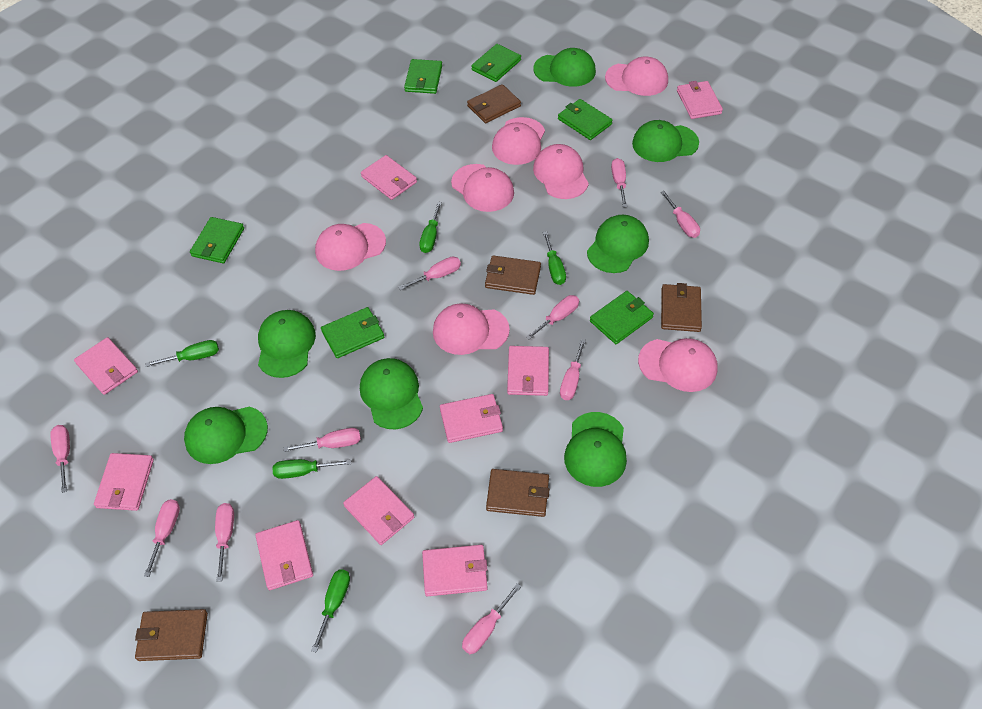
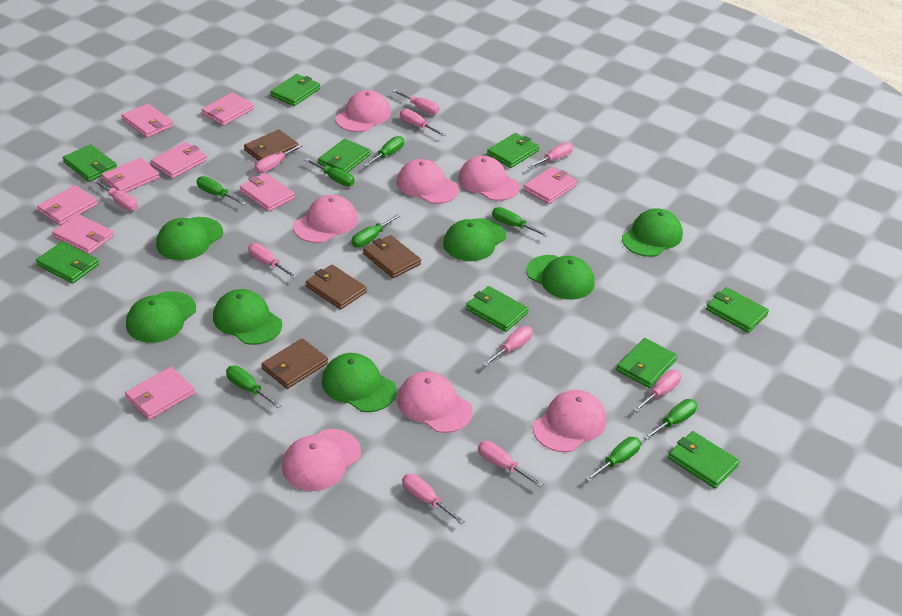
brown wallet: [135,609,208,661] [467,84,521,123] [485,255,541,295] [486,469,550,517] [661,283,702,332] = 5 -> [244,129,299,161] [261,338,328,389] [306,265,367,310] [363,235,421,278] = 4
green screwdriver: [145,340,219,367] [272,459,351,479] [311,569,350,653] [419,202,442,253] [543,231,566,285] = 5 -> [197,176,246,205] [226,366,281,408] [305,158,355,186] [351,214,400,247] [363,136,404,167] [492,207,549,237] [585,437,641,482] [643,399,697,440] = 8
green wallet: [190,217,244,263] [321,307,384,358] [404,59,442,94] [471,44,521,82] [558,99,613,140] [590,291,654,344] = 6 -> [36,241,99,284] [63,144,117,182] [270,74,320,106] [318,139,370,172] [466,286,529,332] [487,133,539,168] [616,338,677,388] [668,431,740,489] [706,287,769,333] = 9

